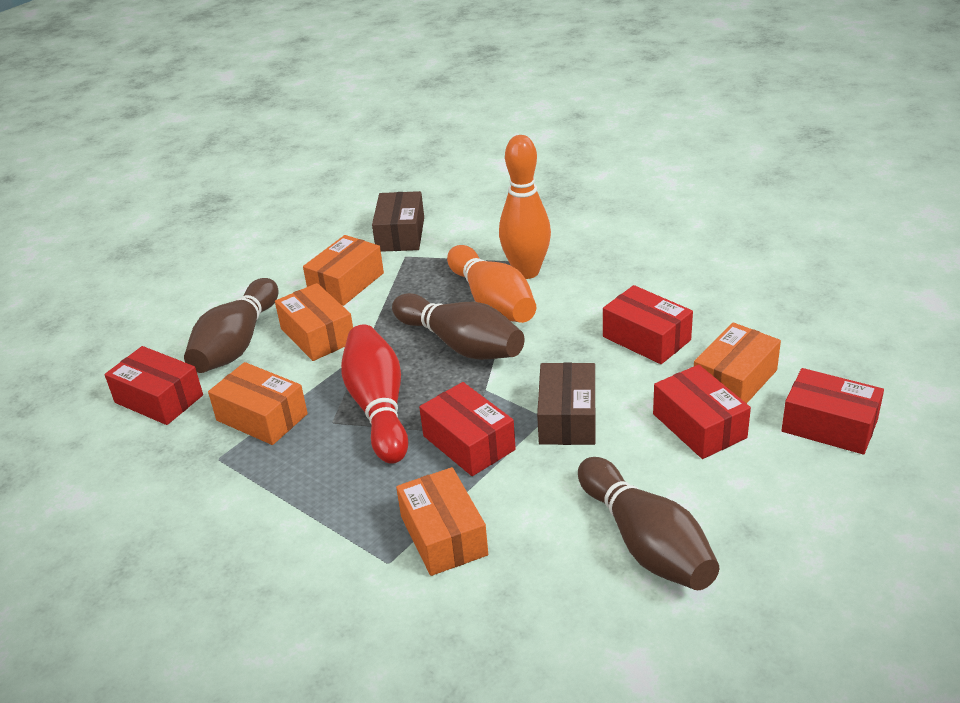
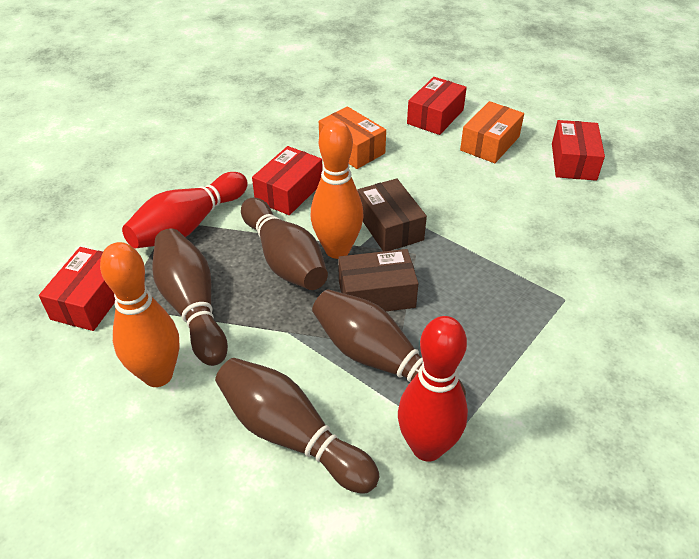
brown bowling pin: [184,278,278,373] [392,293,524,360] [578,457,719,590] = 3 -> [152,228,228,366] [215,358,379,494] [241,198,328,290] [312,289,466,397] = 4
orange box: [208,362,308,445] [275,283,353,361] [303,235,384,306] [396,467,488,576] [694,322,781,404] = 5 -> [319,106,386,169] [460,101,524,163] = 2
red bowling pin: [341,324,409,464] = 1 -> [122,172,247,248] [398,316,468,462] = 2
red box: [104,346,203,425] [419,382,516,476] [603,285,693,364] [653,364,751,459] [781,368,884,455] = 5 -> [39,247,115,331] [252,146,323,215] [407,77,467,135] [552,120,605,181] = 4

